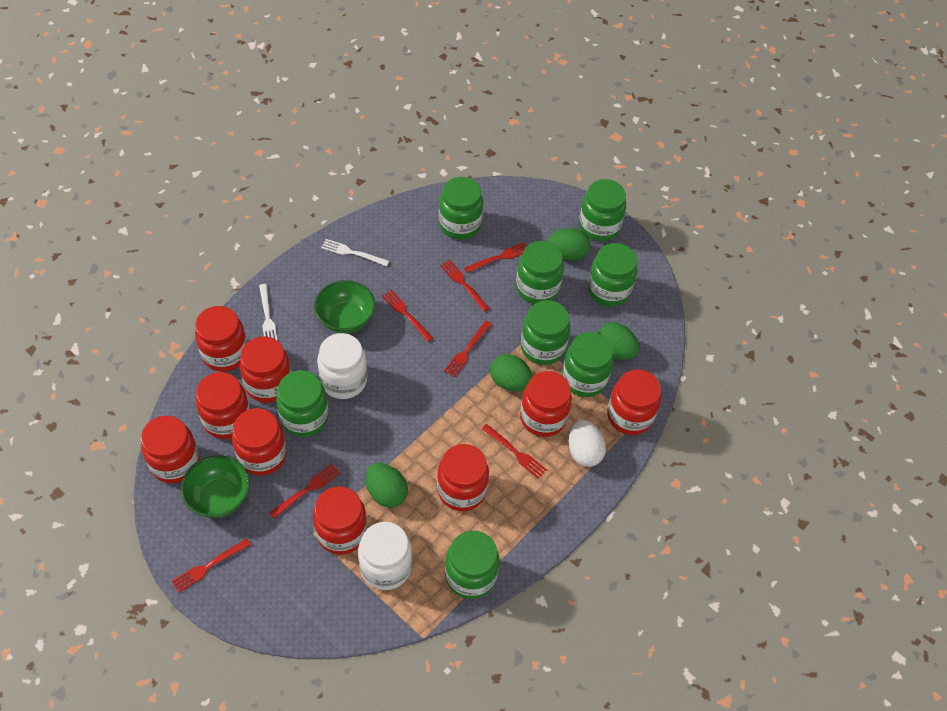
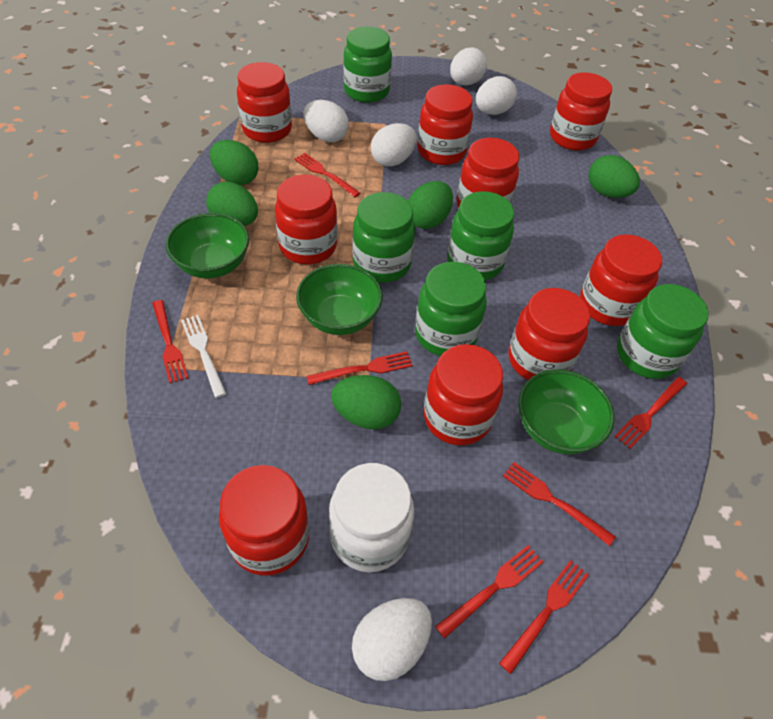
green bowl: [181,455,250,518] [314,280,376,334] = 2 -> [166,213,249,278] [296,264,383,335] [518,369,614,454] = 3
green egg: [365,463,408,507] [490,354,533,392] [547,228,590,261] [598,323,639,360] = 4 -> [206,182,258,226] [210,140,258,185] [331,375,401,430] [408,181,453,229] [588,155,640,198] = 5
green jar: [276,370,328,437] [439,177,483,239] [445,531,499,599] [516,241,564,304] [521,300,570,365] [562,332,614,397] [579,179,626,241] [588,243,637,306] = 8 -> [343,27,392,103] [352,192,415,283] [415,262,487,356] [447,191,514,280] [617,284,709,379] = 5
white egg: [569,420,606,467] = 1 -> [303,100,349,142] [352,598,432,681] [371,123,417,167] [450,47,487,85] [476,76,517,115] = 5
white fork: [259,284,277,340] [321,239,389,266] = 2 -> [181,315,226,398] = 1
white jar: [317,333,367,399] [358,522,412,590] = 2 -> [329,463,414,572] = 1

